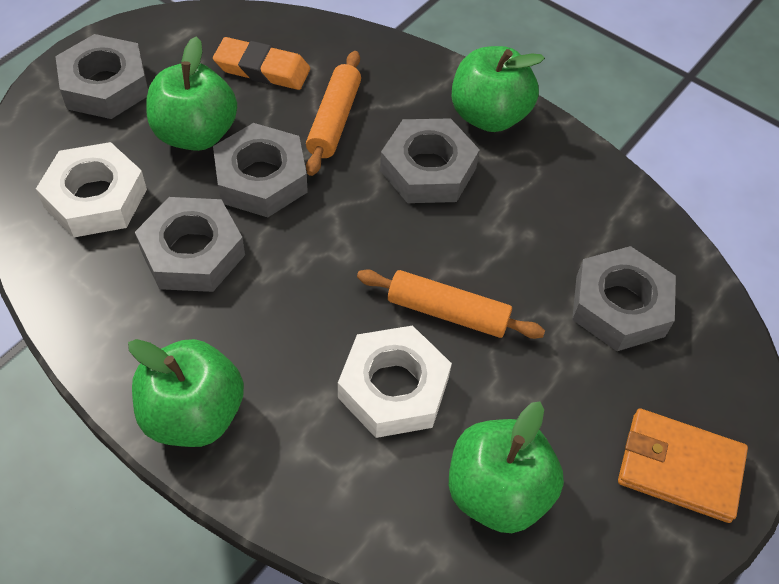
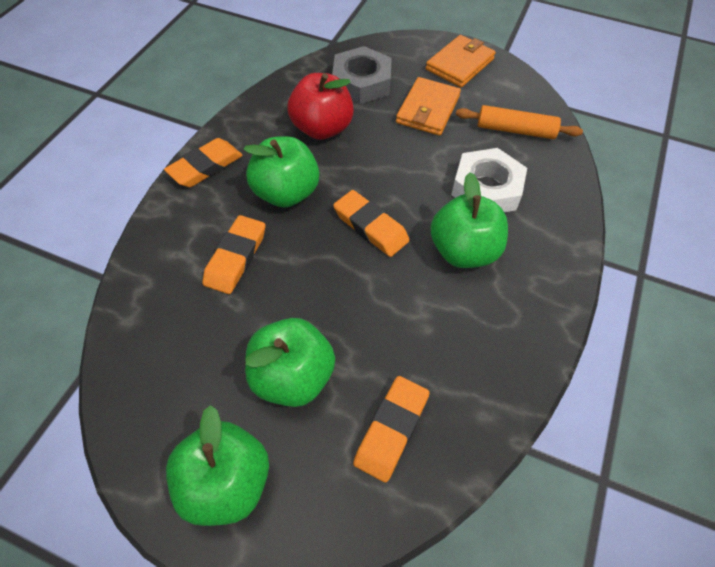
grey nut: [55,34,148,119] [135,197,245,292] [213,123,308,217] [380,118,480,203] [572,246,676,351] = 5 -> [332,46,392,104] = 1
orange eraser: [213,37,310,90] = 1 -> [164,138,243,187] [202,215,266,294] [333,190,410,257] [353,376,430,482] = 4
orange rolling pin: [306,51,361,176] [357,269,545,339] = 2 -> [456,105,583,139] = 1
orange wallet: [618,409,748,523] = 1 -> [396,77,461,136] [426,35,496,87] = 2
red apple: none = 0 -> [287,73,354,140] = 1
white nut: [36,142,147,237] [338,325,452,438] = 2 -> [451,148,527,212] = 1

